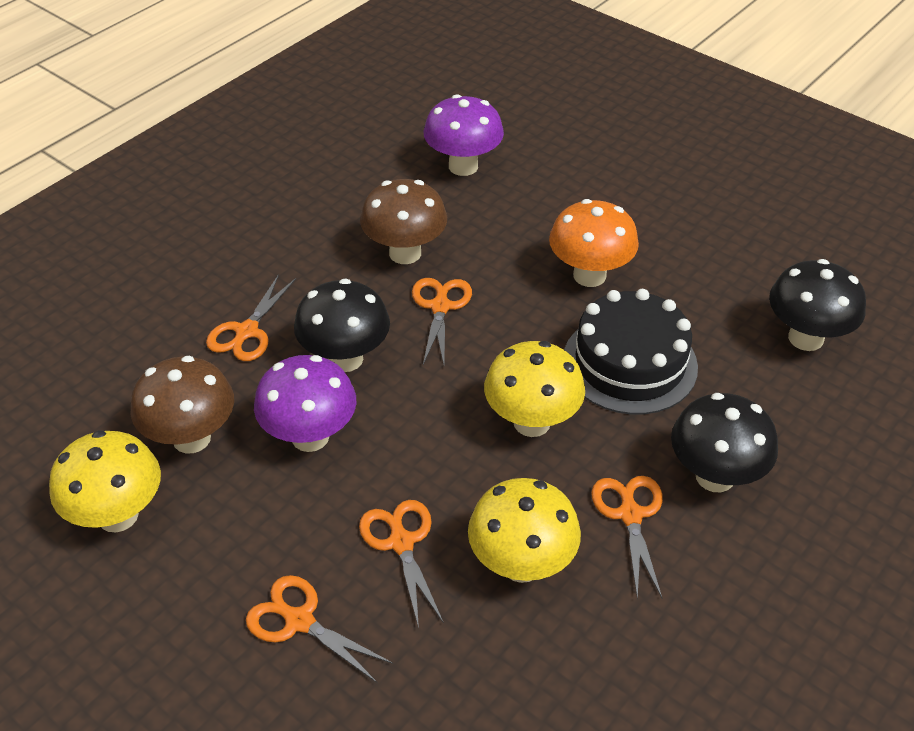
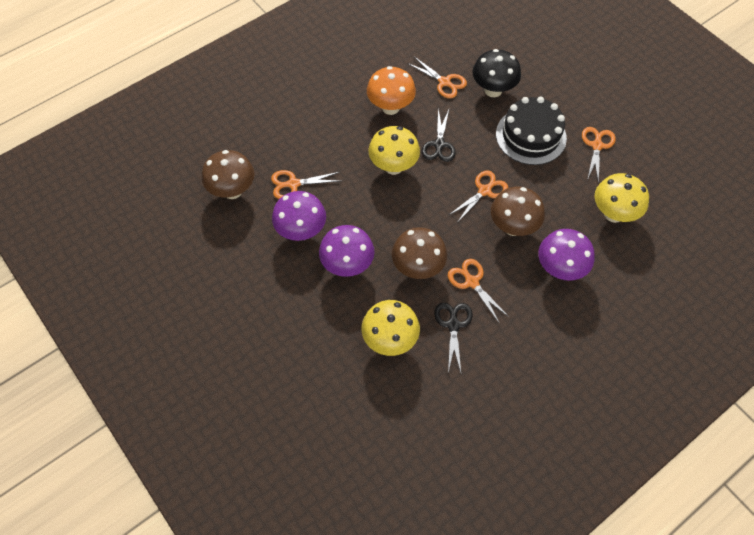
black mushroom: [294,279,390,372] [671,393,778,492] [769,259,866,351] = 3 -> [472,49,521,97] = 1
black scissors: none = 0 -> [422,109,456,162] [434,303,473,372] = 2
brown mushroom: [131,356,234,453] [360,179,447,264] = 2 -> [202,150,255,199] [392,227,447,279] [491,186,545,236] = 3
purple mushroom: [254,355,356,452] [424,94,504,176] = 2 -> [272,191,326,241] [319,225,375,277] [538,229,595,281] = 3

